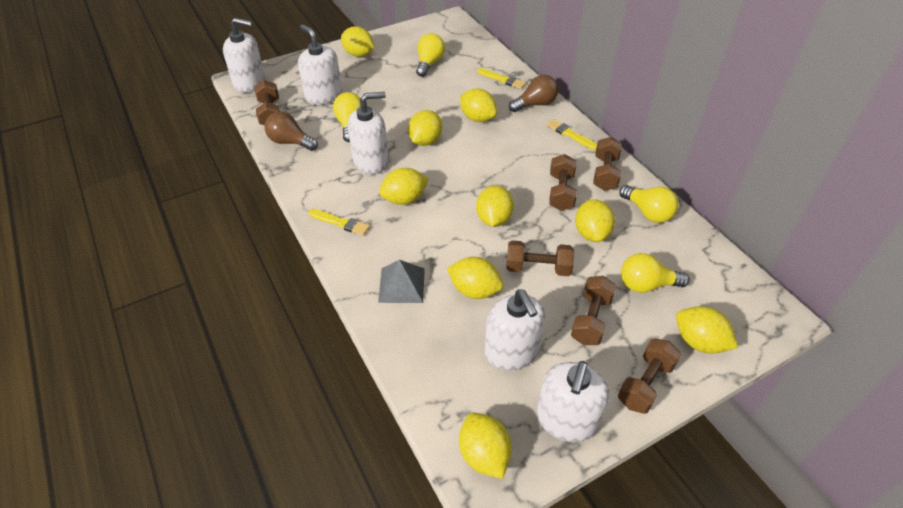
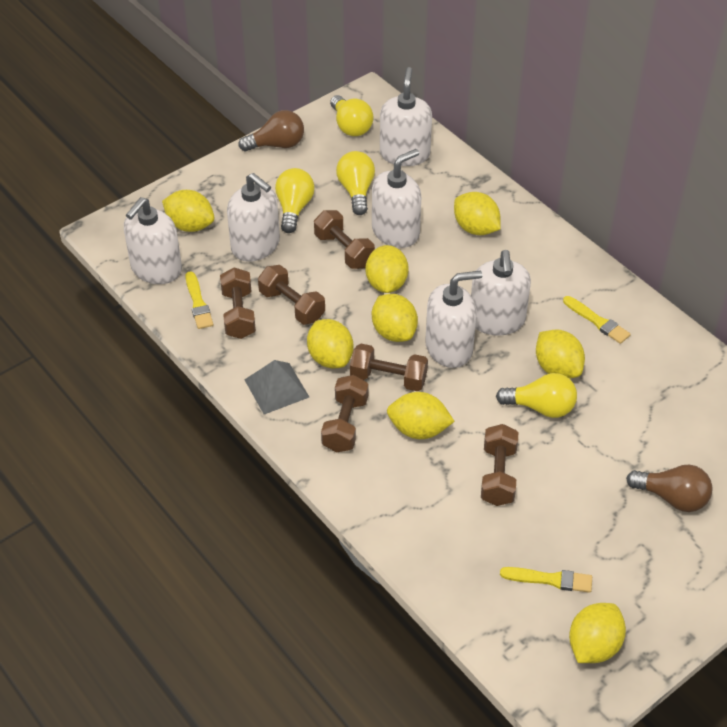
white soap dispenser: [223,18,265,93] [298,25,342,105] [348,92,389,175] [485,289,546,371] [537,361,609,442] = 5 -> [124,197,182,284] [227,173,280,262] [372,149,421,248] [380,67,432,166] [425,270,482,368] [471,250,531,336] = 6
yellow lemon: [341,26,374,57] [379,168,429,205] [408,110,442,146] [447,257,503,299] [459,413,512,479] [460,88,497,122] [476,185,514,227] [575,199,615,242] [676,306,738,354] = 9 -> [162,190,214,232] [307,319,353,368] [366,245,409,293] [372,294,418,342] [387,392,455,439] [454,192,501,235] [536,329,585,379] [569,603,626,663] = 8

